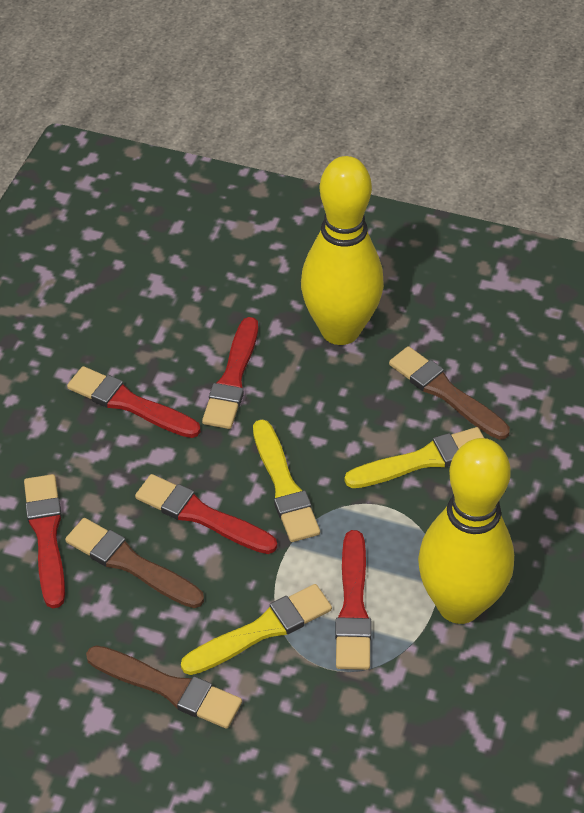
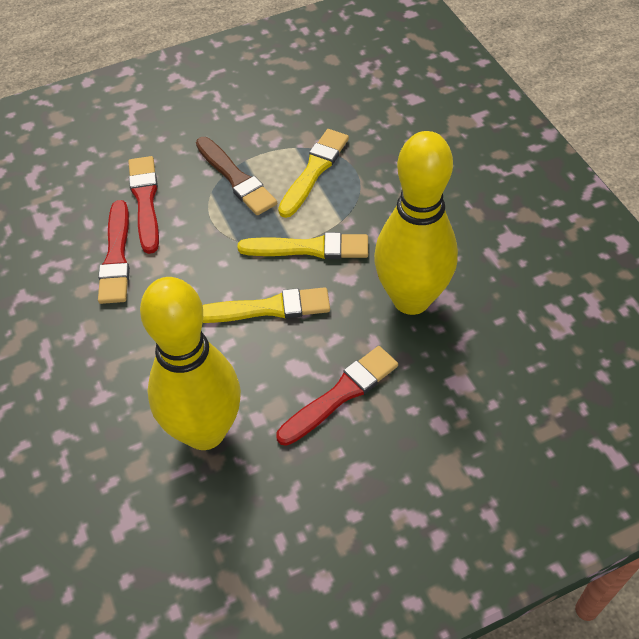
brown brush: [65,518,204,608] [86,646,242,729] [389,346,510,440] = 3 -> [196,137,277,215] = 1
red brush: [24,474,65,609] [67,366,201,438] [135,474,277,554] [202,317,258,429] [335,530,371,670] = 5 -> [98,200,130,304] [128,156,159,254] [276,346,398,446] = 3

